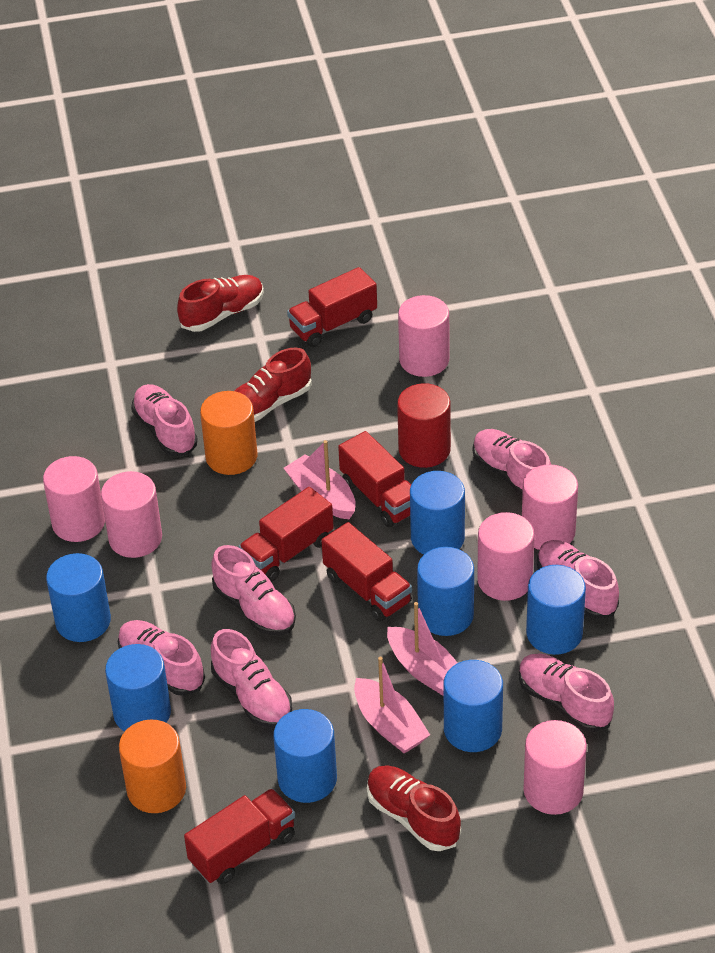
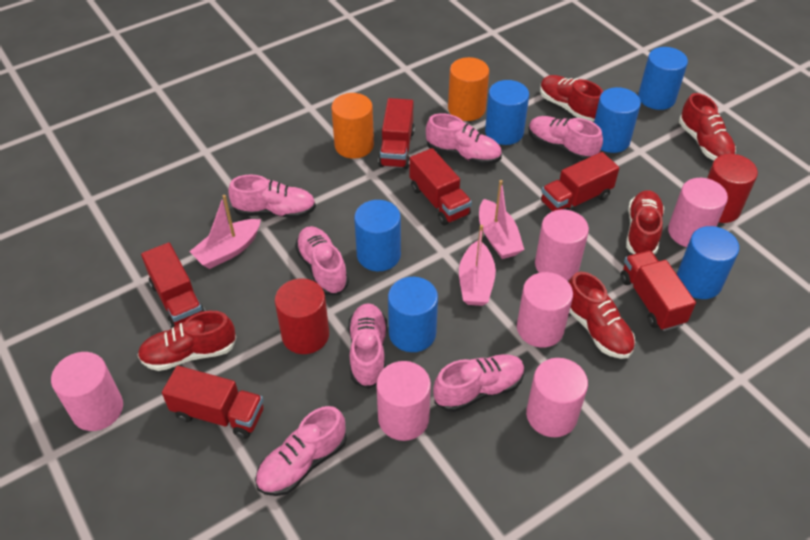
blue cylinder: [46,553,111,642] [105,644,171,732] [273,709,337,803] [410,471,465,555] [417,547,474,636] [444,660,503,752] [526,565,586,655] = 7 -> [354,200,401,271] [388,277,438,352] [485,80,529,145] [594,87,641,153] [638,47,688,110] [677,226,739,299] = 6
red cylinder: [397,383,451,468] = 1 -> [275,278,329,354] [707,154,758,223] = 2
red shoe: [177,275,264,332] [235,347,312,422] [367,766,461,851] = 3 -> [138,311,236,371] [540,75,603,122] [568,272,635,359] [626,190,664,255] [679,93,736,160] = 5
red truck: [184,788,295,885] [238,487,334,582] [287,267,377,347] [321,522,412,622] [338,431,411,527] = 5 -> [141,242,205,328] [162,366,264,439] [378,98,415,169] [409,148,472,225] [541,152,619,212] [620,250,696,331] = 6

